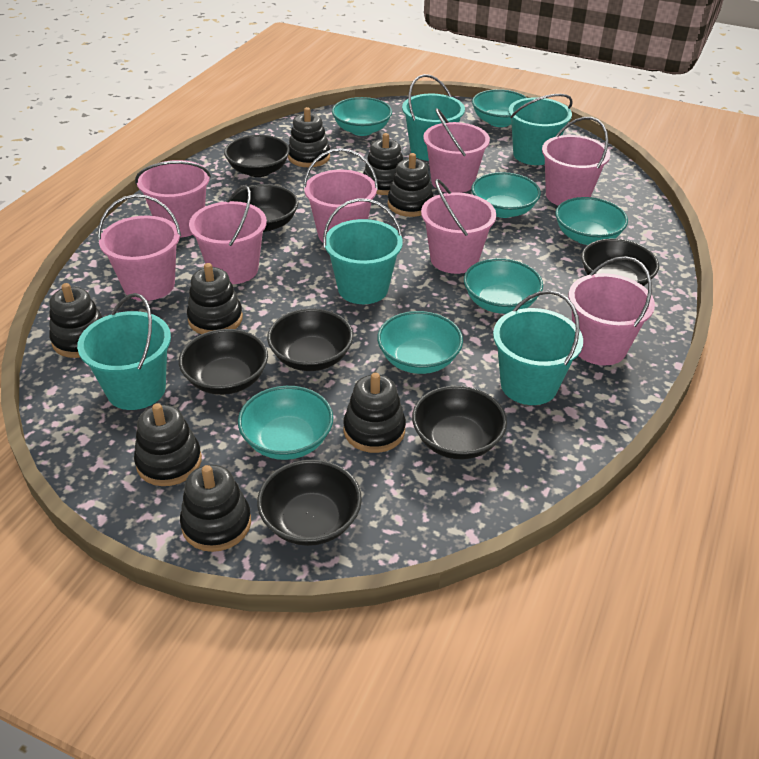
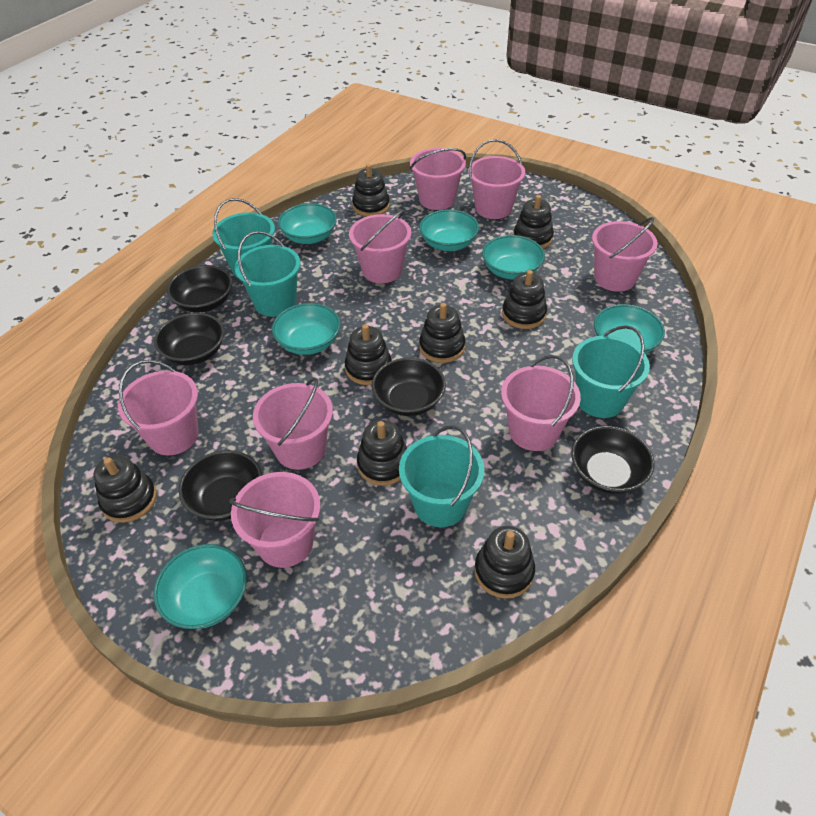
black bowl: [179,329,268,395] [224,135,290,177] [231,184,298,232] [257,460,362,546] [267,309,353,371] [412,386,507,460] [581,239,659,286] = 7 -> [154,313,224,365] [167,265,232,312] [179,450,262,521] [372,358,446,416] [571,426,654,494] = 5
turquoise bowl: [238,386,333,460] [332,97,392,136] [377,311,463,374] [464,258,543,314] [472,89,527,127] [472,172,541,218] [555,197,628,245] = 7 -> [153,544,247,629] [272,303,340,355] [278,203,337,244] [419,209,479,251] [482,235,545,279] [594,304,665,354] = 6
turquoise bucket: [77,293,171,410] [323,198,403,304] [402,74,465,161] [493,290,583,405] [508,94,573,165] = 5 -> [212,198,275,279] [235,231,301,317] [399,425,484,527] [572,325,650,418] = 4

